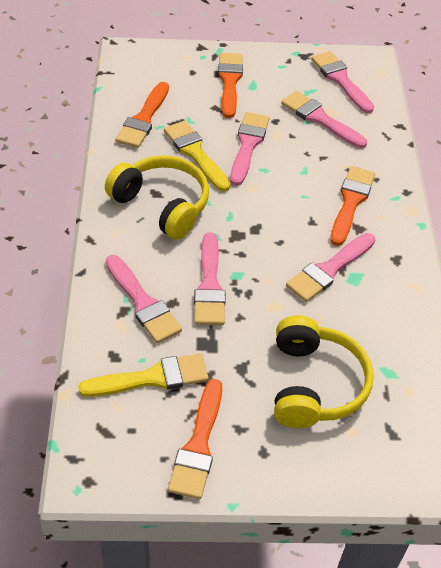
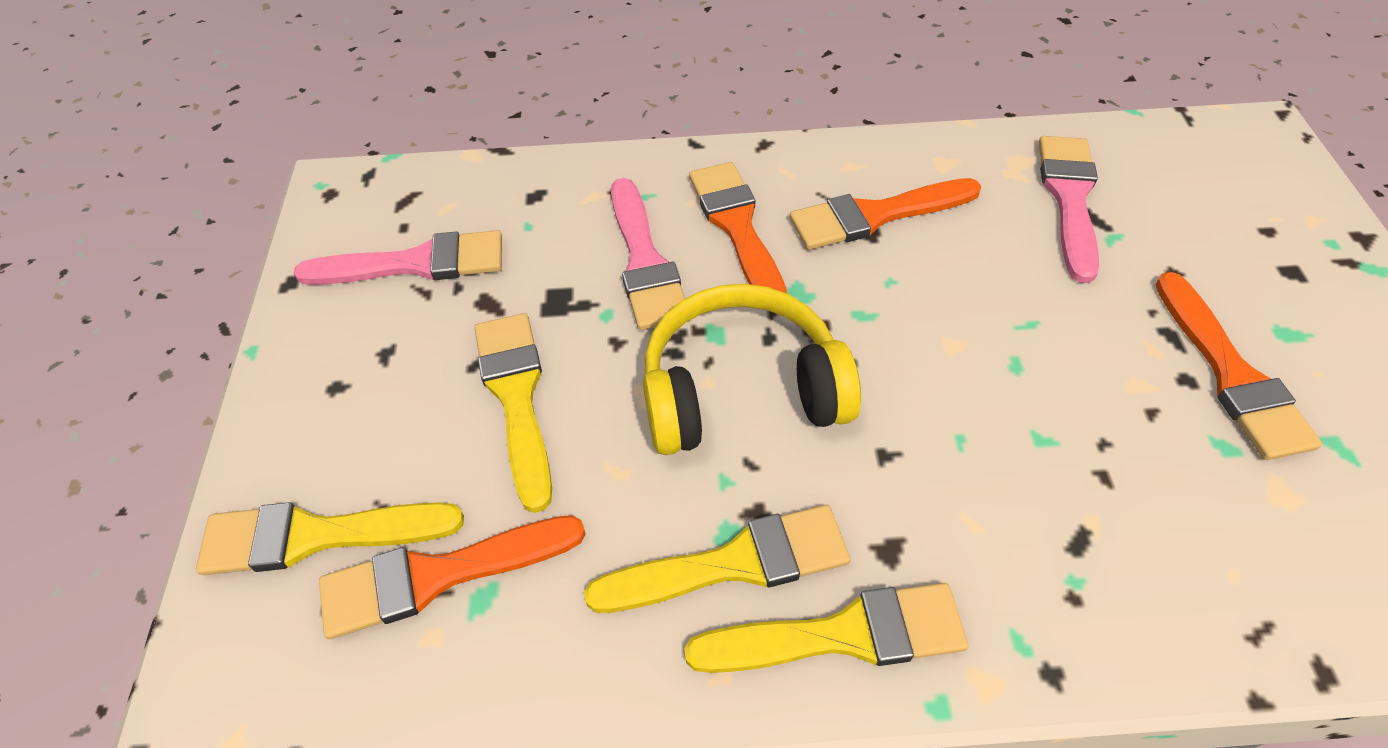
pink brush: [106,255,182,343] [194,233,226,325] [230,112,269,186] [281,91,367,148] [286,233,376,302] [311,51,374,113] = 6 -> [294,230,502,285] [611,178,685,330] [1039,136,1099,283] = 3
yellow brush: [78,353,209,397] [164,121,230,192] = 2 -> [196,502,464,575] [474,313,552,513] [584,505,850,613] [684,583,969,673] = 4
yellow headphones: [105,155,209,240] [274,316,374,428] = 2 -> [643,284,861,455] = 1

